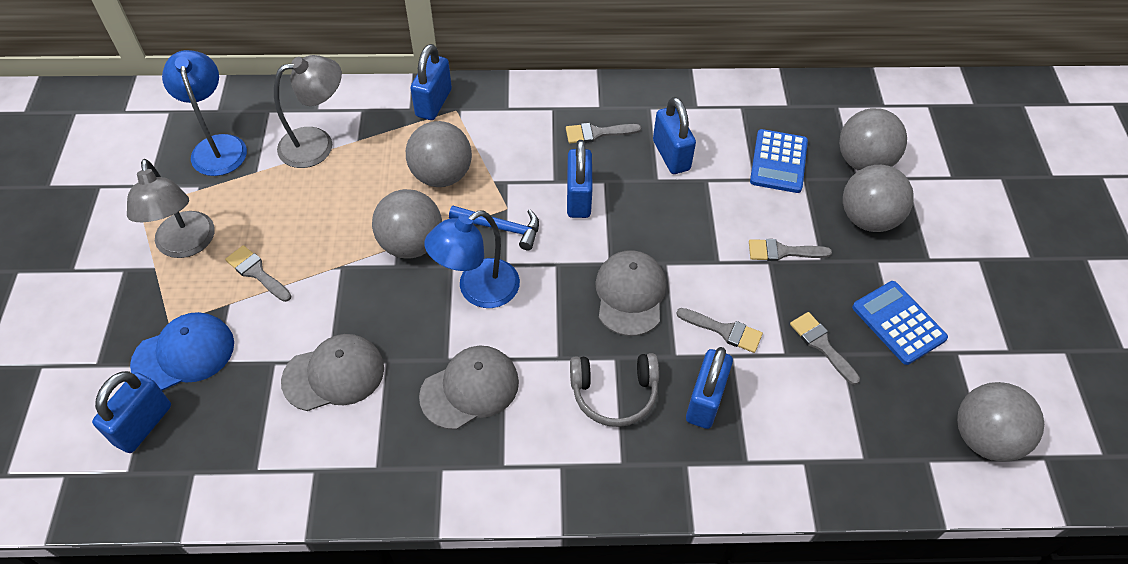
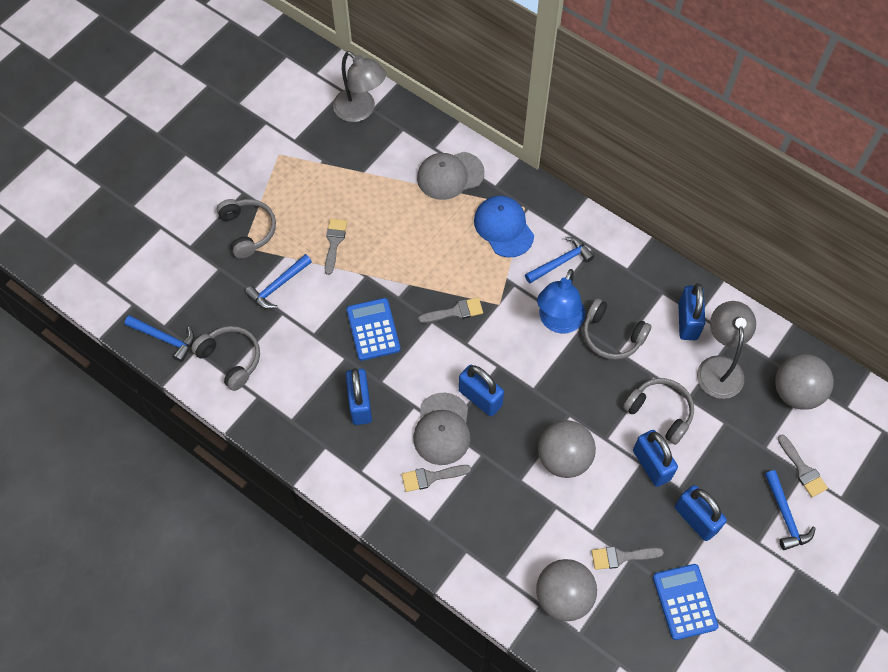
blue hammer: [449,206,539,250] = 1 -> [124,315,194,362] [245,254,312,309] [525,237,594,283] [765,470,816,550] = 4
blue lamp: [162,50,247,176] [424,210,520,308] = 2 -> [537,269,585,333] = 1
grey ball: [372,189,442,259] [406,121,472,187] [839,108,907,171] [843,165,914,232] [957,382,1044,462] = 5 -> [536,559,597,621] [538,420,596,478] [775,354,834,410] = 3
grey cap: [281,334,384,411] [419,346,519,430] [595,250,666,336] = 3 -> [413,393,470,465] [417,152,485,200] = 2
grey headphones: [570,353,659,427] = 1 -> [191,326,260,391] [217,199,276,258] [583,298,651,360] [623,378,694,445] = 4

